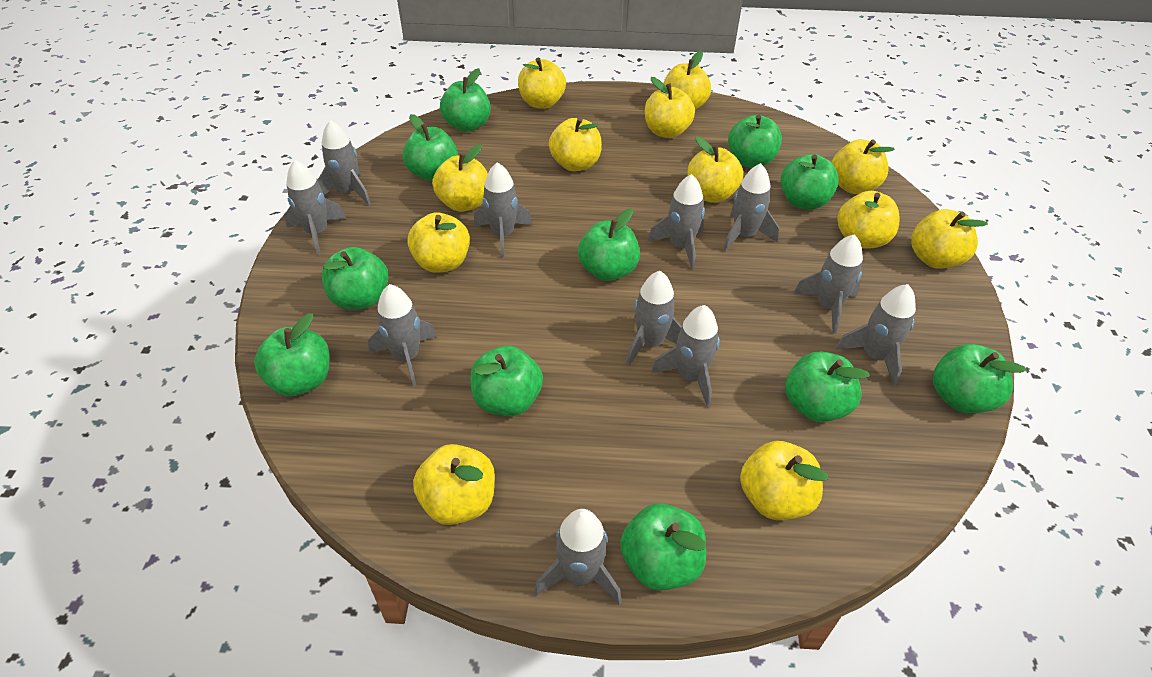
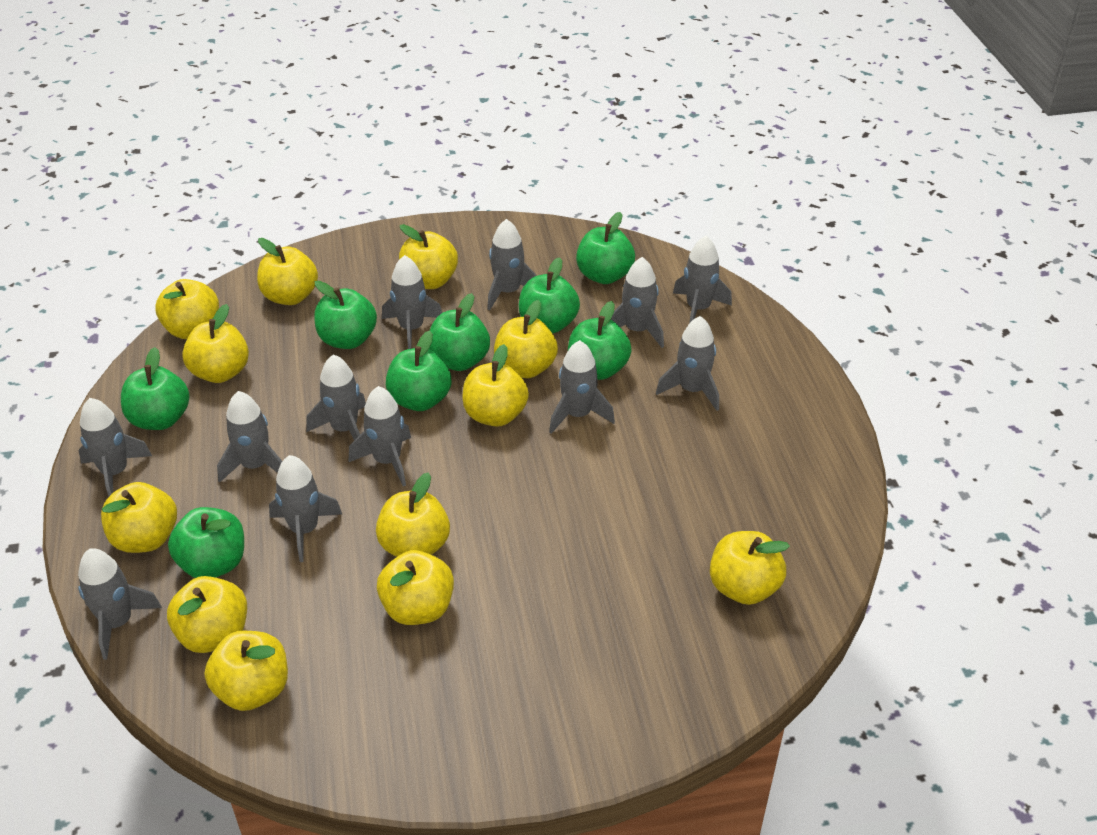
green apple: [254,313,329,396] [322,247,388,310] [403,114,458,181] [440,68,491,132] [470,346,543,416] [578,208,640,281] [620,503,706,591] [728,115,782,168] [780,154,839,210] [785,351,870,422] [933,344,1026,414] = 11 -> [121,347,190,430] [168,507,244,578] [314,281,377,349] [386,331,451,411] [429,293,490,371] [519,257,580,333] [568,301,631,380] [576,212,635,284] = 8
grey rocket: [284,160,347,255] [317,120,371,205] [368,284,437,387] [474,162,532,258] [534,509,622,605] [626,271,682,367] [647,174,705,270] [651,305,720,408] [723,163,779,252] [793,234,863,334] [835,284,916,386] = 11 -> [78,398,152,497] [78,548,162,660] [217,391,282,483] [269,455,342,562] [306,355,366,441] [349,386,411,486] [382,255,442,349] [487,219,537,310] [549,340,615,434] [611,257,664,348] [656,316,719,411] [673,236,732,323] = 12

